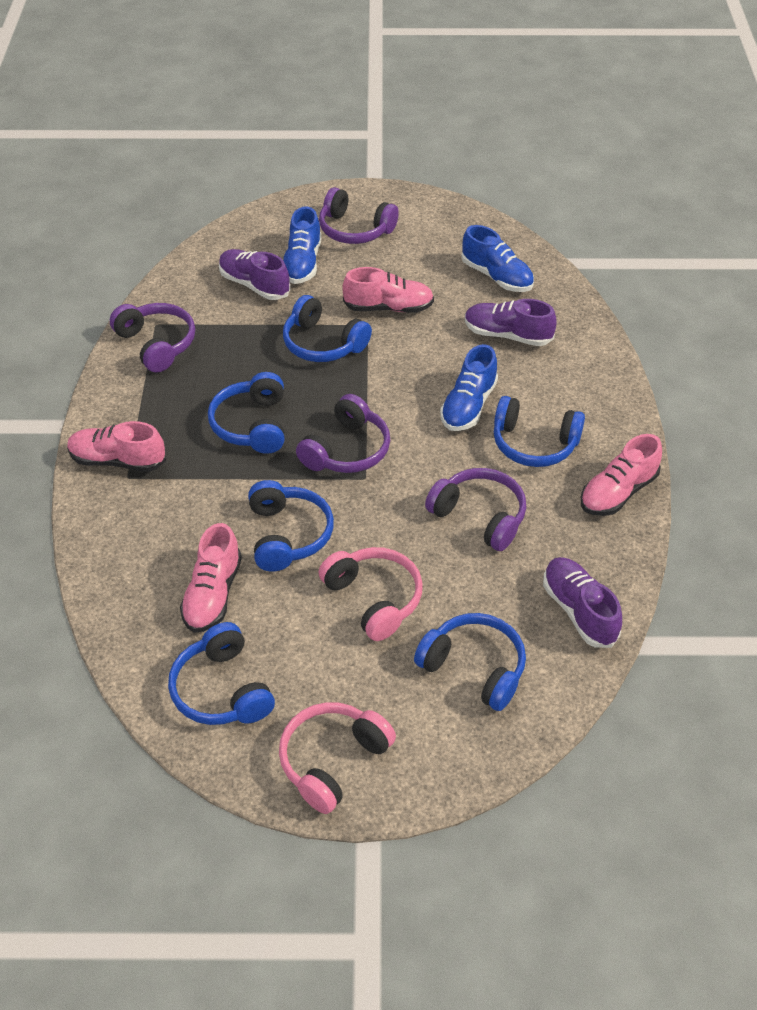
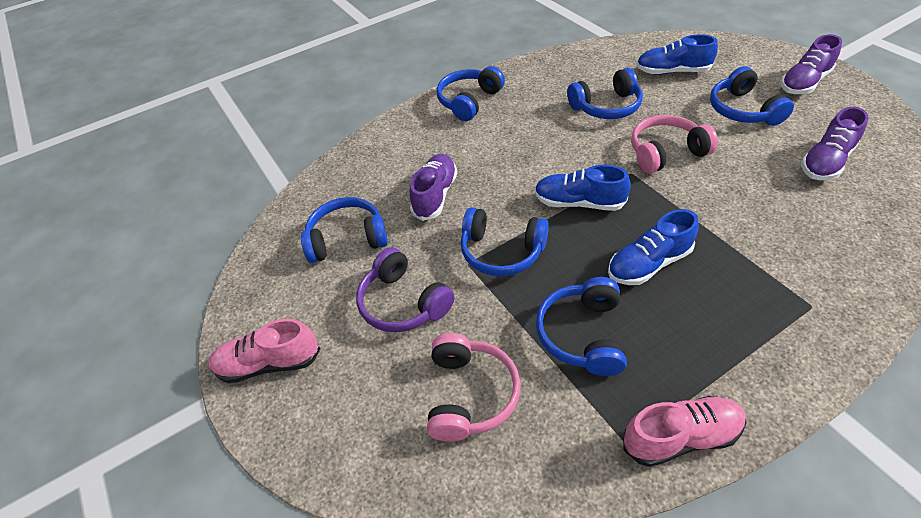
pink shoe: [67,421,166,472] [180,523,242,633] [342,267,434,313] [581,434,662,516] = 4 -> [208,319,320,383] [623,396,746,467] = 2
purple headphones: [110,303,195,373] [296,394,390,473] [319,187,399,244] [425,468,526,551] = 4 -> [356,247,455,332] = 1

